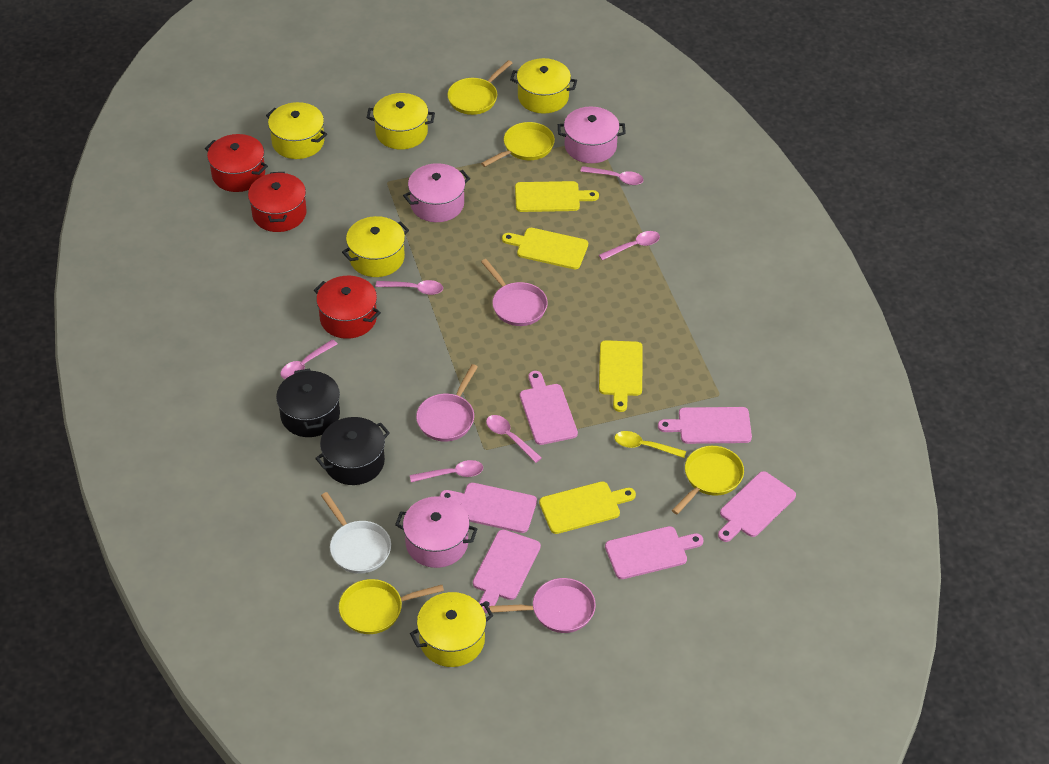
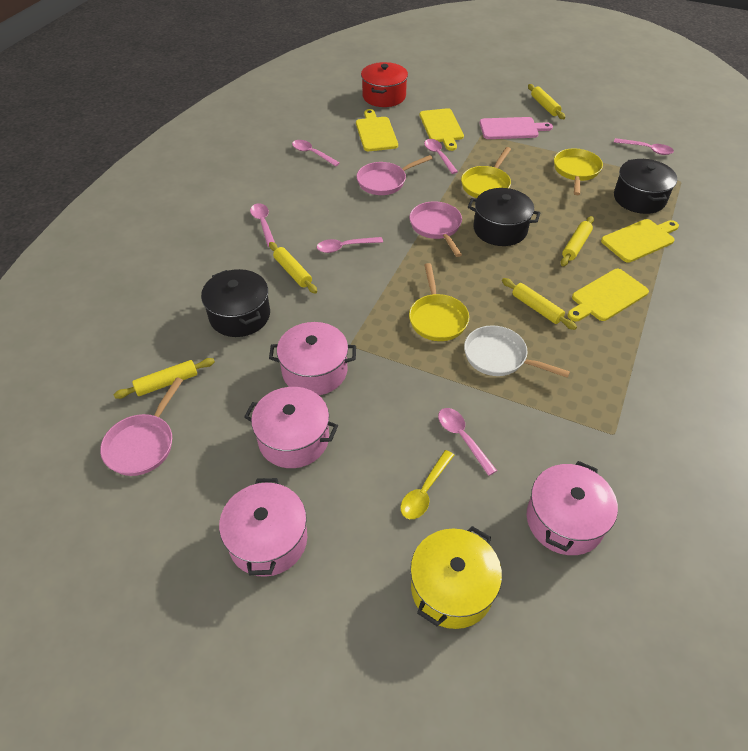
black pot: [276,368,340,437] [315,417,390,485] = 2 -> [201,269,270,337] [468,188,540,246] [614,159,677,214] = 3
pink cutting board: [440,483,537,533] [473,530,541,613] [520,371,578,445] [605,526,704,579] [658,407,752,444] [718,471,796,542] = 6 -> [480,117,553,139] = 1
pink pot: [395,496,477,568] [403,163,470,222] [558,106,626,163] = 3 -> [219,478,307,577] [244,387,338,468] [269,322,356,395] [527,461,618,555] = 4
red pot: [205,134,268,192] [248,172,307,232] [314,276,381,339] = 3 -> [361,62,408,107] = 1
yellow pan: [339,579,444,634] [447,60,512,115] [481,122,555,167] [672,446,744,514] = 4 -> [409,263,469,341] [461,147,511,198] [554,148,603,195] = 3
yellow pot: [266,102,327,159] [342,216,409,277] [367,93,435,149] [410,592,493,667] [510,58,577,114] = 5 -> [410,526,502,629] = 1
yellow rolling pin: none = 0 -> [113,358,215,399] [269,242,317,294] [502,278,577,330] [528,84,565,119] [560,216,594,267] = 5

